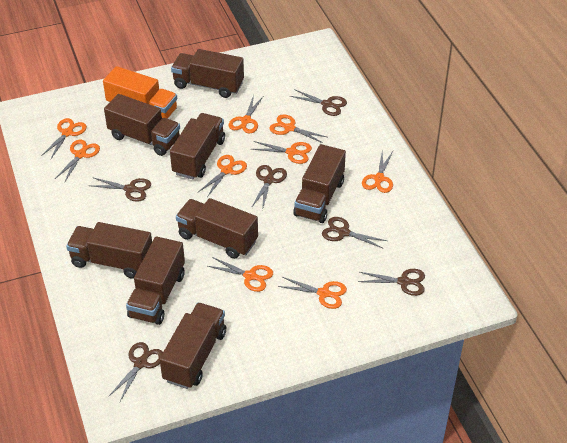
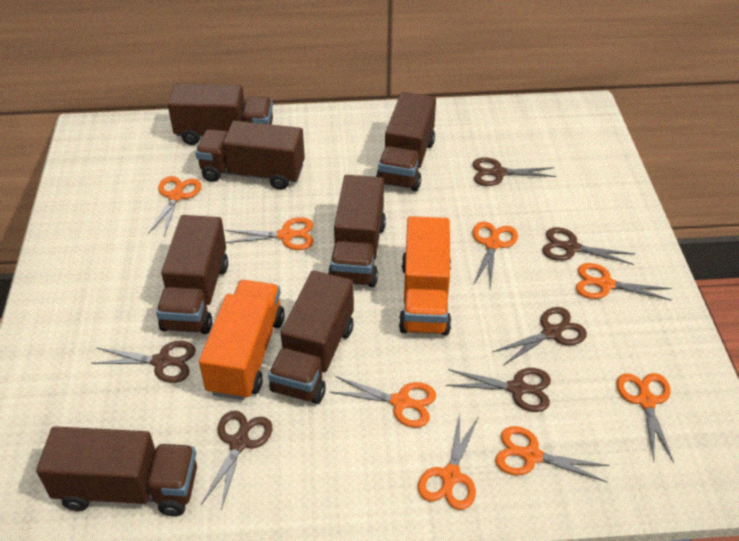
brown truck: [66,222,152,279] [104,94,180,156] [126,236,185,325] [160,303,226,389] [170,113,225,179] [171,49,244,98] [176,198,258,259] [293,144,346,223] = 8 -> [36,426,197,517] [156,215,228,334] [168,84,273,145] [195,121,305,190] [268,271,354,404] [328,175,386,287] [376,92,436,191] = 7
orange scissors: [41,118,87,159] [55,140,100,182] [198,155,247,197] [208,257,273,292] [229,95,263,133] [252,141,312,164] [269,114,327,143] [278,277,347,309] [362,151,393,193] = 9 -> [148,176,201,236] [225,217,314,250] [330,376,436,428] [418,413,479,510] [473,222,518,288] [495,426,609,482] [576,263,672,301] [616,373,674,463] = 8
orange truck: [103,66,177,119] = 1 -> [199,280,285,400] [399,216,451,335] = 2

